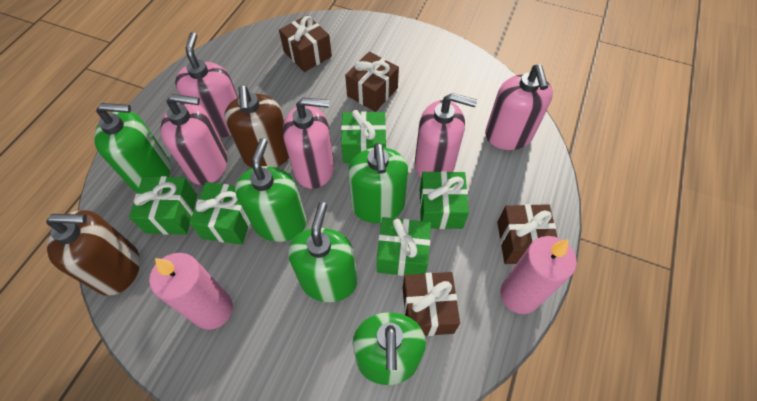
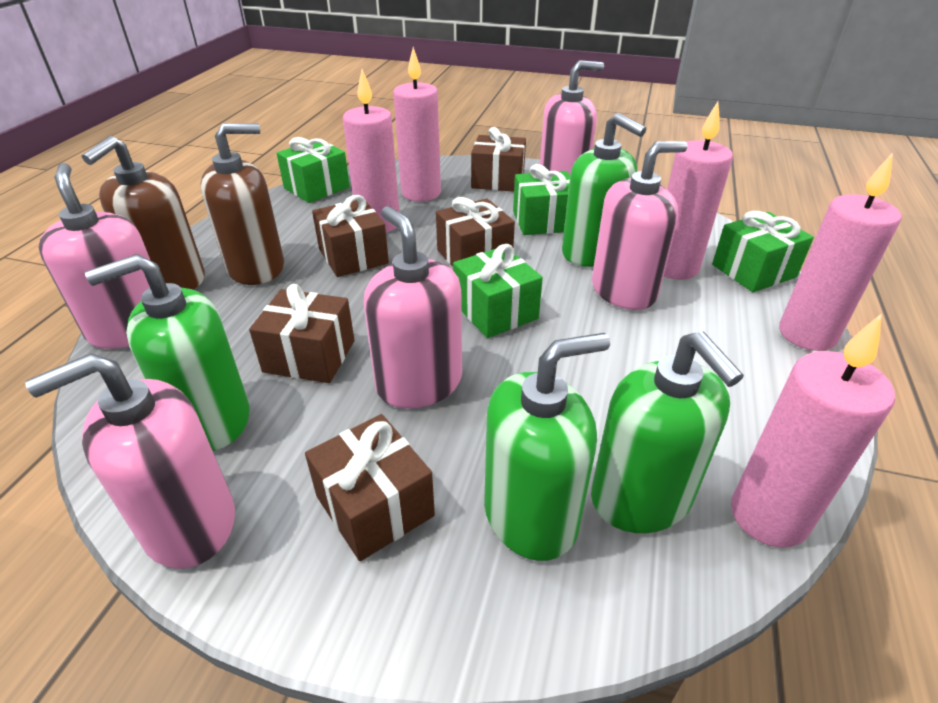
brown gift: [279,15,332,72] [345,52,399,112] [403,272,460,336] [497,204,558,264] = 4 -> [249,284,355,383] [305,414,435,561] [312,195,389,277] [436,197,515,267] [471,127,526,192] = 5
green gift: [129,176,197,235] [189,182,250,245] [341,110,386,163] [377,217,431,276] [420,171,469,229] = 5 -> [277,137,350,203] [453,244,543,338] [513,164,570,235] [712,211,814,292] = 4
green soap dispenser: [94,103,171,192] [235,138,307,242] [288,202,357,302] [348,143,408,223] [353,312,426,385] = 5 -> [85,254,250,451] [484,333,610,561] [562,113,646,267] [591,331,744,533] = 4
pink candle: [149,253,233,330] [501,236,577,314] = 2 -> [343,69,400,233] [393,47,441,202] [664,101,733,280] [731,314,895,548] [779,153,901,351] = 5

